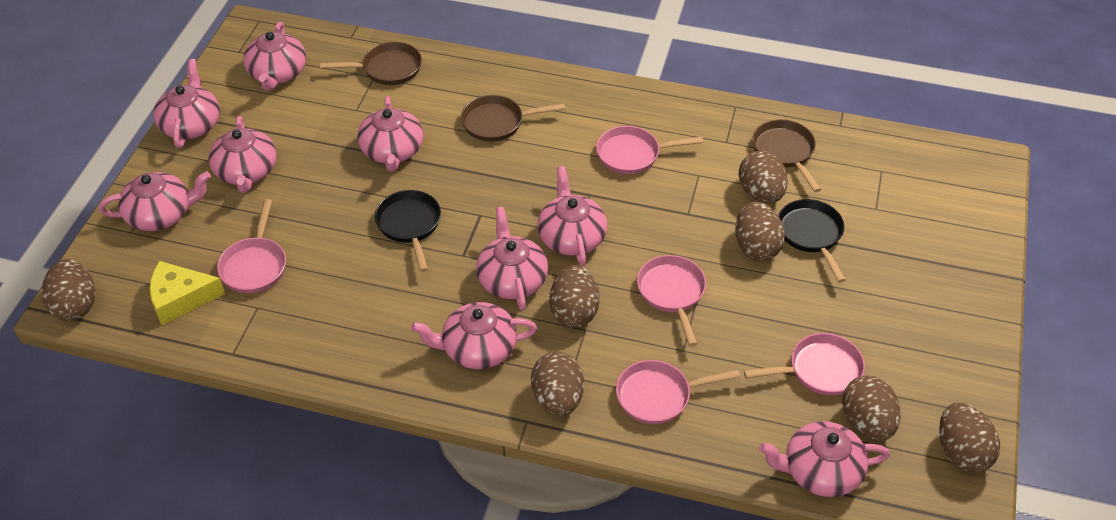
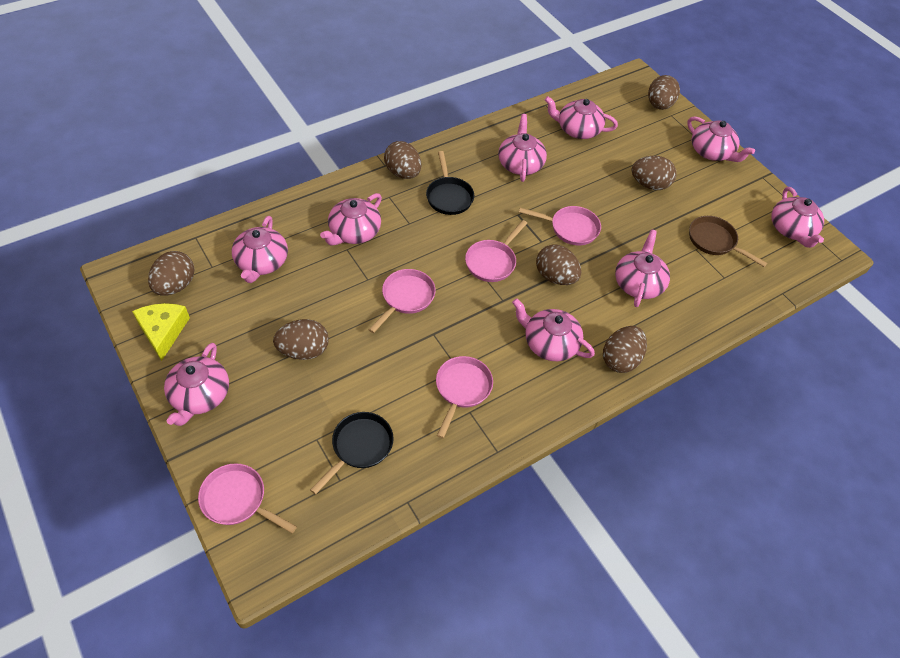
brown pan: [320,42,422,85] [461,95,565,142] [753,119,821,192] = 3 -> [689,216,768,267] = 1

